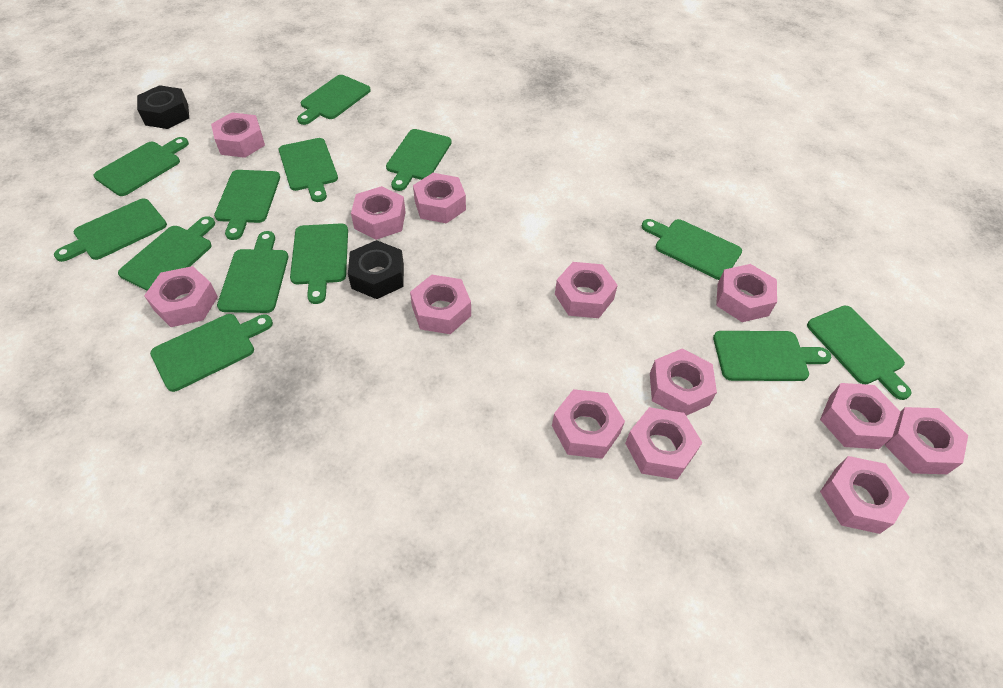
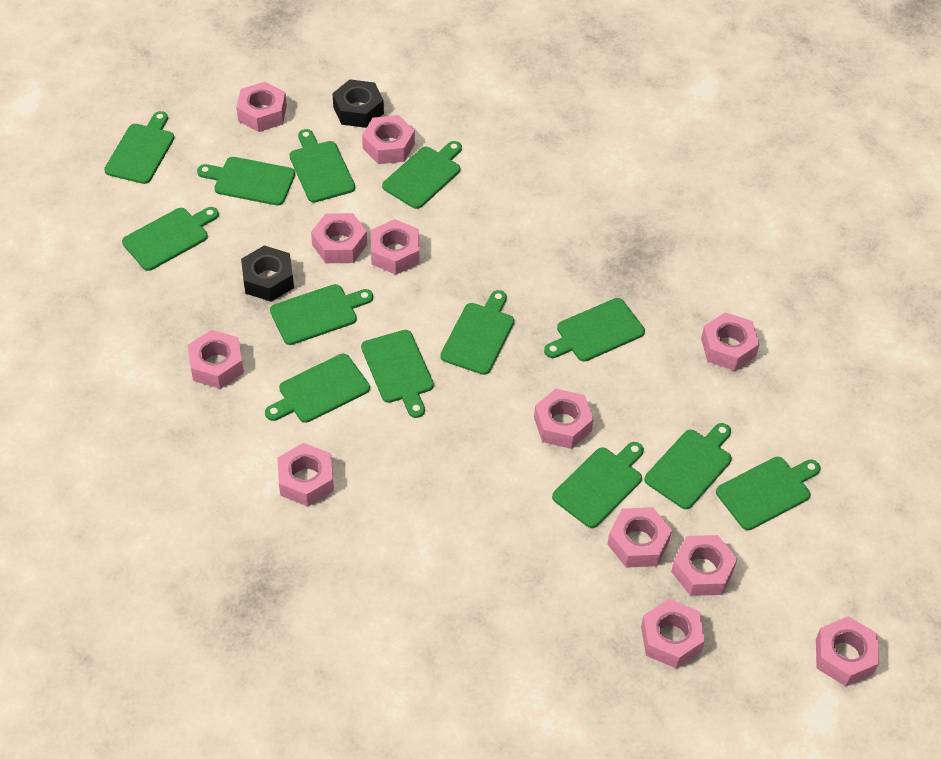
pink nut: [144,266,218,327] [211,112,265,158] [351,186,406,240] [410,275,471,334] [413,173,466,224] [552,389,625,459] [555,262,618,318] [625,407,702,479] [650,349,717,416] [716,264,777,322] [820,383,901,449] [820,456,909,534] [885,407,968,474] = 13 -> [188,330,244,389] [236,82,287,132] [278,443,334,506] [311,213,367,263] [362,115,415,164] [371,219,420,275] [534,389,594,449] [607,507,672,568] [641,599,705,669] [671,535,737,596] [701,312,759,371] [816,616,879,686] = 12

